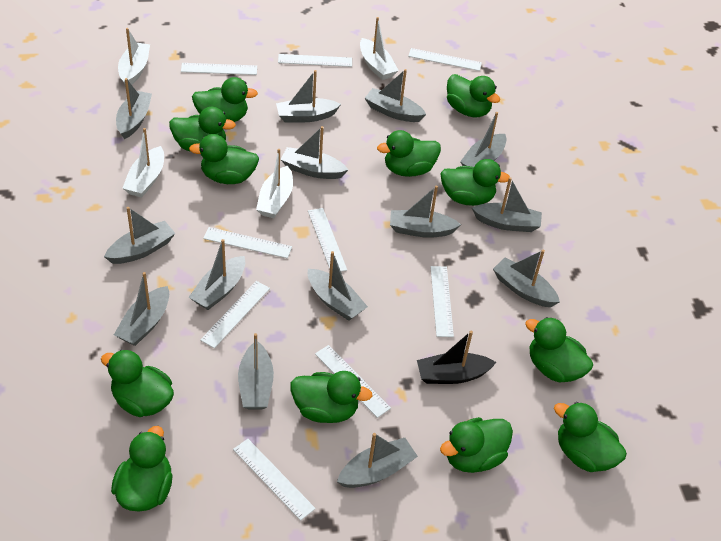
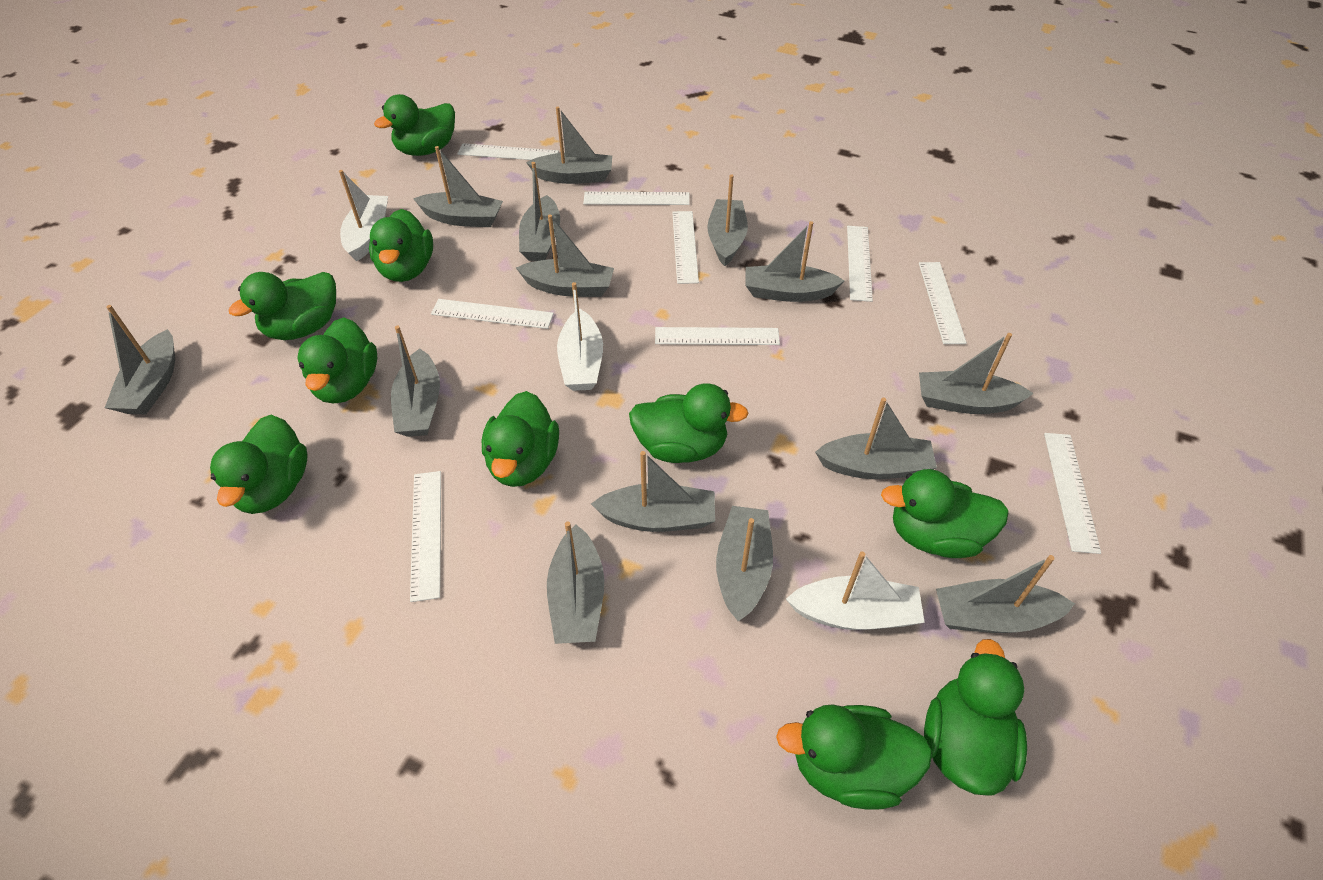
black boat: [417,331,497,384] = 1 -> none = 0
green duck: [101,349,174,417] [111,426,173,512] [169,107,236,152] [189,134,259,184] [192,77,258,122] [290,371,372,423] [377,130,441,177] [440,159,510,206] [440,417,513,473] [447,74,500,118] [525,317,593,382] [554,402,627,472] = 12 -> [210,415,308,514] [229,272,336,340] [298,317,377,403] [369,209,433,282] [374,94,455,156] [482,391,559,487] [629,383,749,463] [776,704,933,810] [881,469,1009,558] [924,639,1027,796] = 10
white boat: [118,28,150,85] [122,128,164,198] [256,149,293,218] [360,17,399,80] = 4 -> [339,170,388,262] [557,282,603,391] [786,552,925,630] = 3

